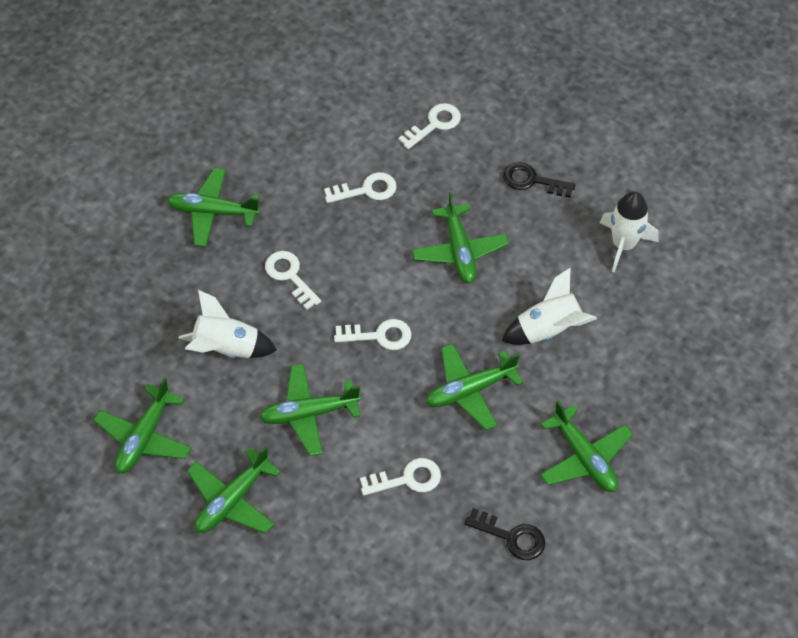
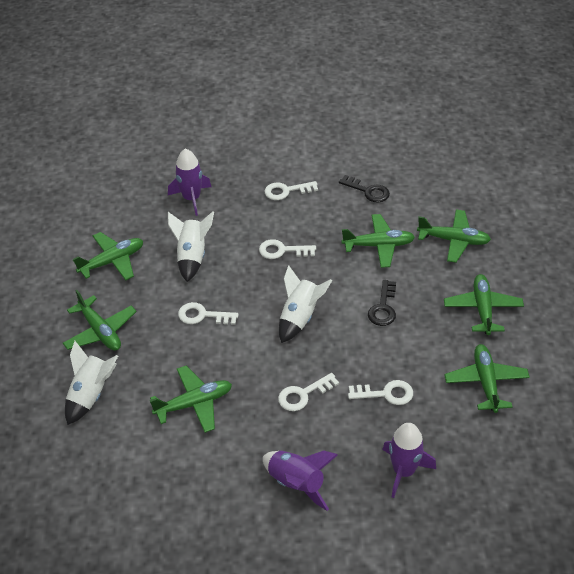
purple rocket: none = 0 -> [168,148,211,216] [263,451,338,511] [382,423,436,498] = 3

